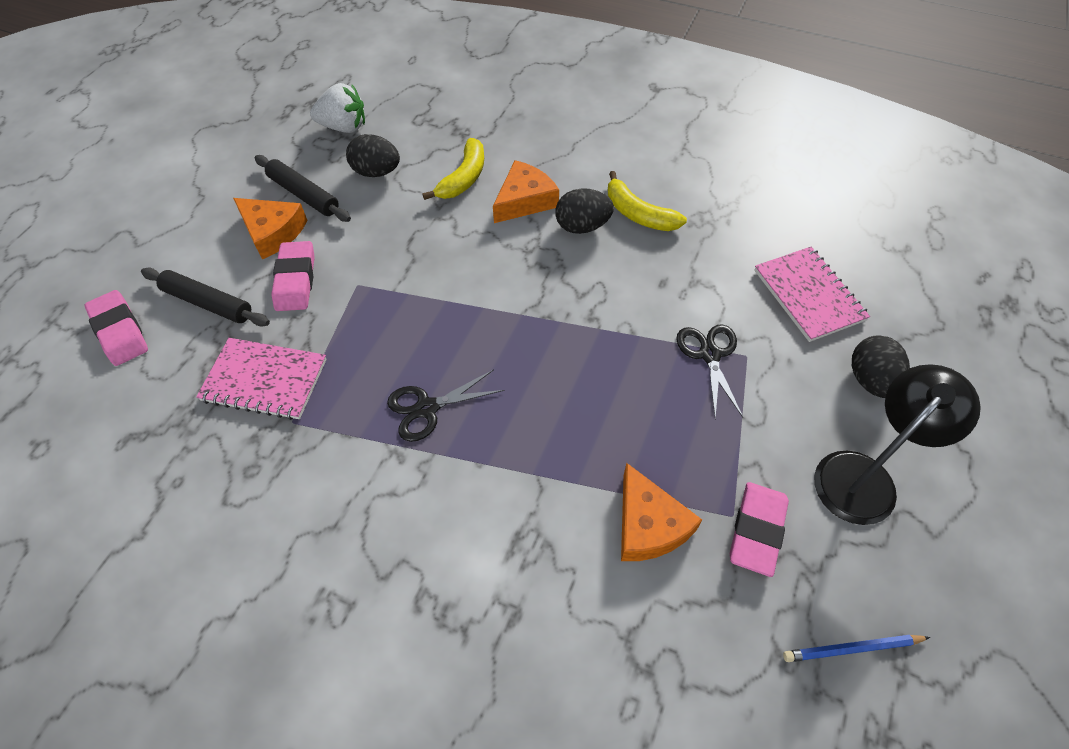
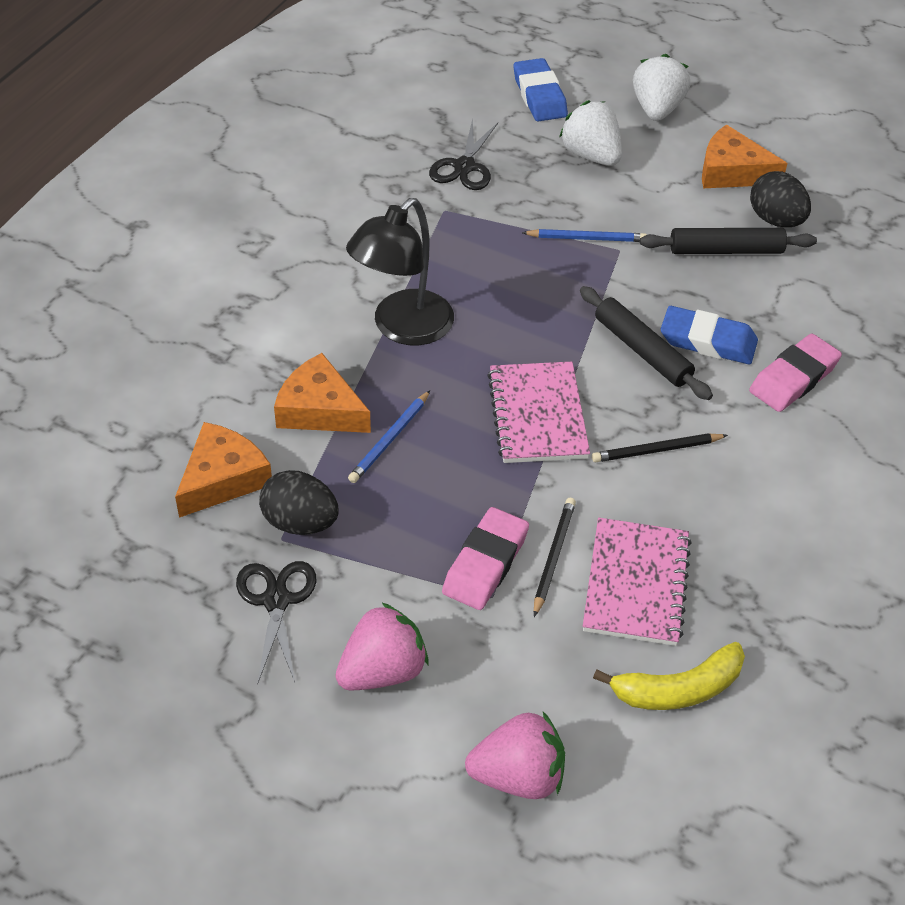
black egg: [346,134,400,177] [555,188,614,234] [852,335,910,398] = 3 -> [259,470,339,535] [750,171,811,227] = 2
black pencil: none = 0 -> [534,498,576,617] [592,433,728,462] = 2
blue eraser: none = 0 -> [514,58,568,121] [661,306,758,364] = 2
blue pencil: [783,635,930,662] = 1 -> [348,391,430,483] [522,229,647,242] = 2
pink eraser: [85,290,148,366] [272,241,315,311] [730,482,789,577] = 3 -> [442,507,529,610] [749,334,842,412] = 2
pink strawberry: none = 0 -> [335,602,429,691] [465,712,565,799] = 2
white strawberry: [310,83,365,133] = 1 -> [559,100,622,166] [633,54,690,121] = 2
yellow banana: [422,138,484,200] [608,171,687,231] = 2 -> [593,642,745,710] = 1

